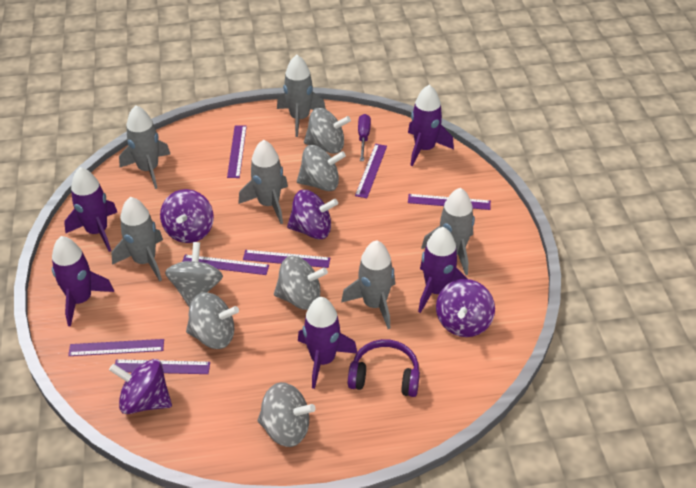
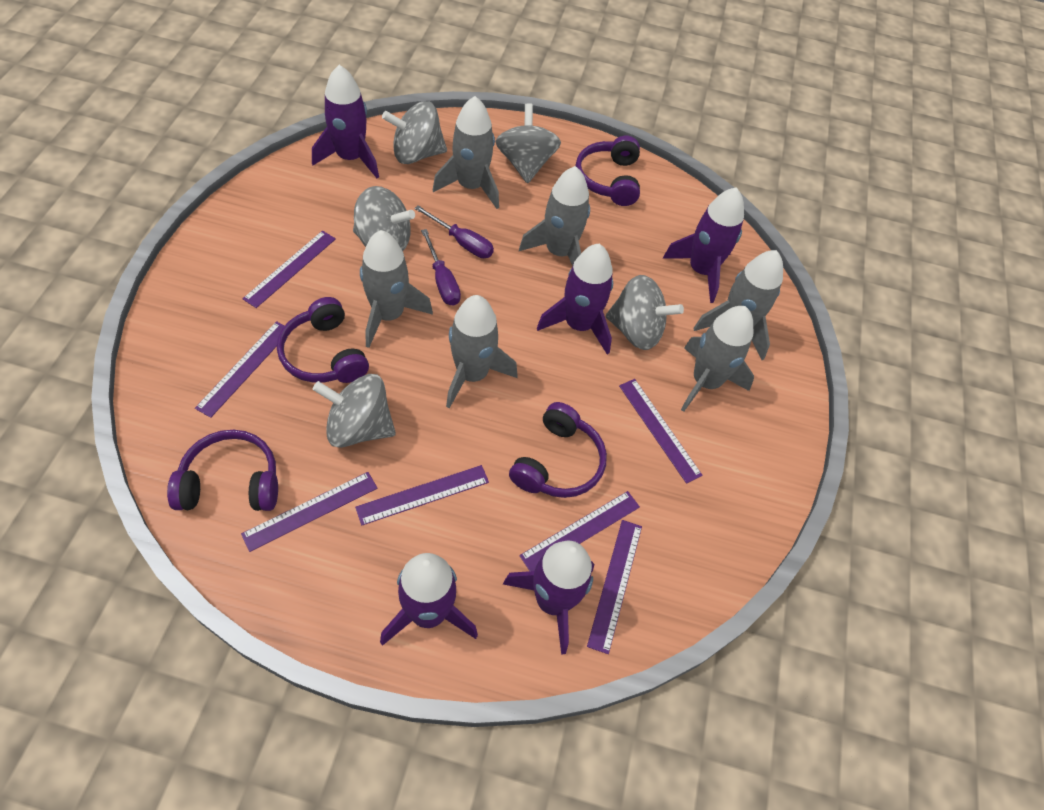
grey spinning top: [165,242,223,307] [186,292,239,349] [257,382,316,447] [274,256,328,310] [297,145,346,191] [304,108,351,154] = 6 -> [313,374,396,448] [353,186,415,251] [382,101,447,164] [495,103,561,184] [606,275,684,350] = 5
purple headphones: [348,339,420,397] = 1 -> [167,430,278,511] [277,297,369,383] [509,402,607,498] [576,136,640,206] = 4
purple screwdriver: [358,114,371,161] = 1 -> [414,205,494,258] [421,229,461,306] = 2
purple spinning top: [109,359,172,414] [160,189,214,243] [287,190,338,239] [436,279,495,337] = 4 -> none = 0

